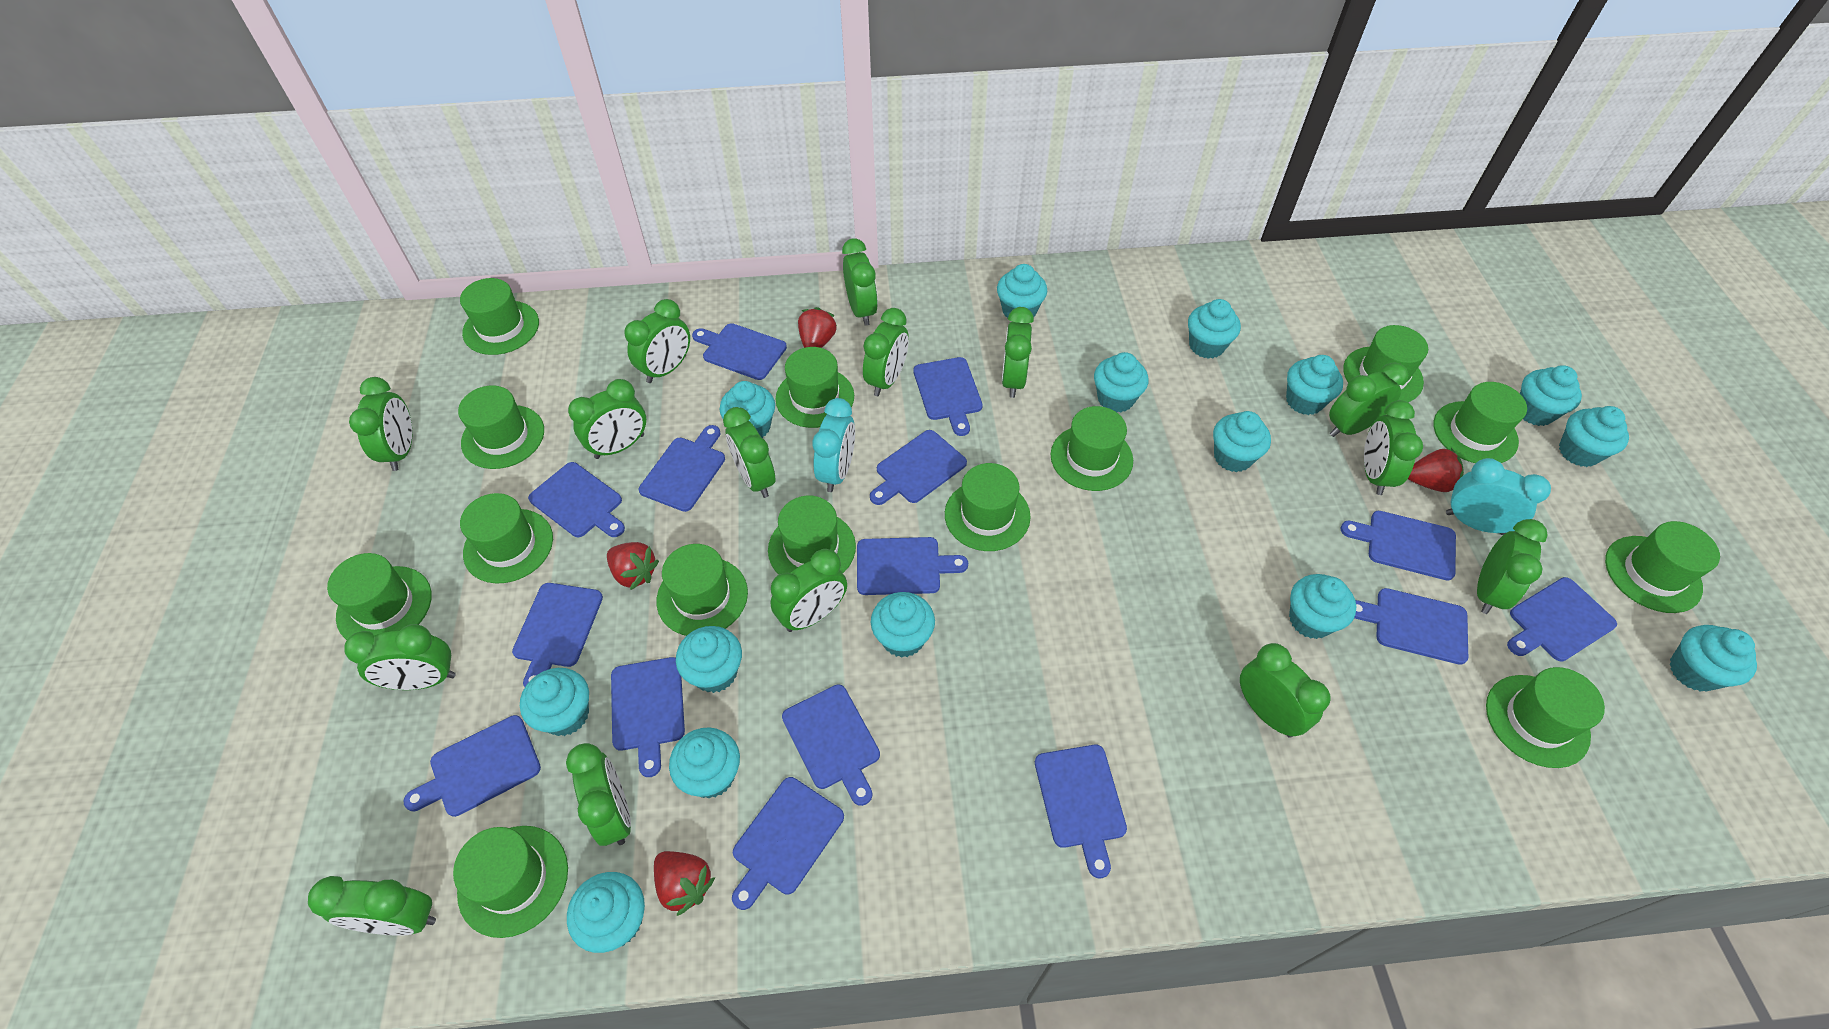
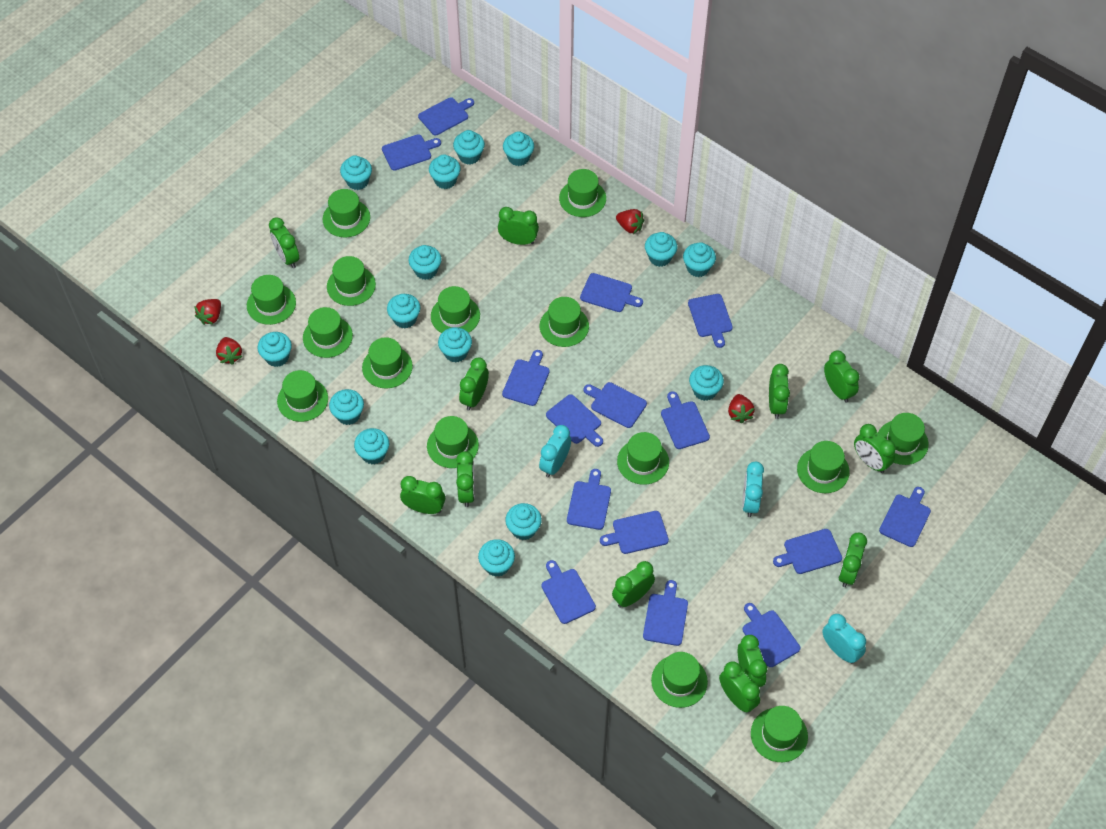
green clock: [308,876,436,936] [344,624,456,690] [349,377,412,471] [566,743,631,846] [568,379,646,459] [624,299,690,383] [723,407,775,498] [771,549,847,632] [842,238,878,326] [863,308,909,396] [1002,307,1034,398] [1240,643,1331,737] [1329,362,1408,437] [1364,400,1423,495] [1477,519,1547,614] = 15 -> [269,217,299,268] [400,476,445,514] [456,451,475,507] [459,357,489,411] [498,207,539,245] [612,561,655,608] [719,661,760,713] [738,635,767,687] [769,364,790,419] [824,351,860,403] [839,533,867,587] [854,424,896,473] = 12
green hat: [327,553,431,640] [453,826,568,938] [458,385,544,469] [460,278,539,355] [460,493,553,584] [656,544,748,636] [768,496,856,574] [776,347,854,428] [945,463,1031,551] [1051,406,1133,491] [1343,325,1428,402] [1434,382,1527,463] [1486,667,1605,768] [1605,521,1720,613] = 14 -> [247,275,296,325] [277,370,328,422] [303,307,353,358] [323,189,370,237] [327,256,376,306] [362,337,413,388] [427,416,479,468] [431,286,480,333] [540,297,589,347] [559,169,606,217] [617,432,669,485] [651,652,708,708] [751,706,808,762] [797,441,850,493] [878,413,929,465] = 15
turquoise clock: [812,398,855,492] [1446,458,1551,535] = 2 -> [539,425,571,477] [742,461,764,517] [822,614,866,664] = 3

